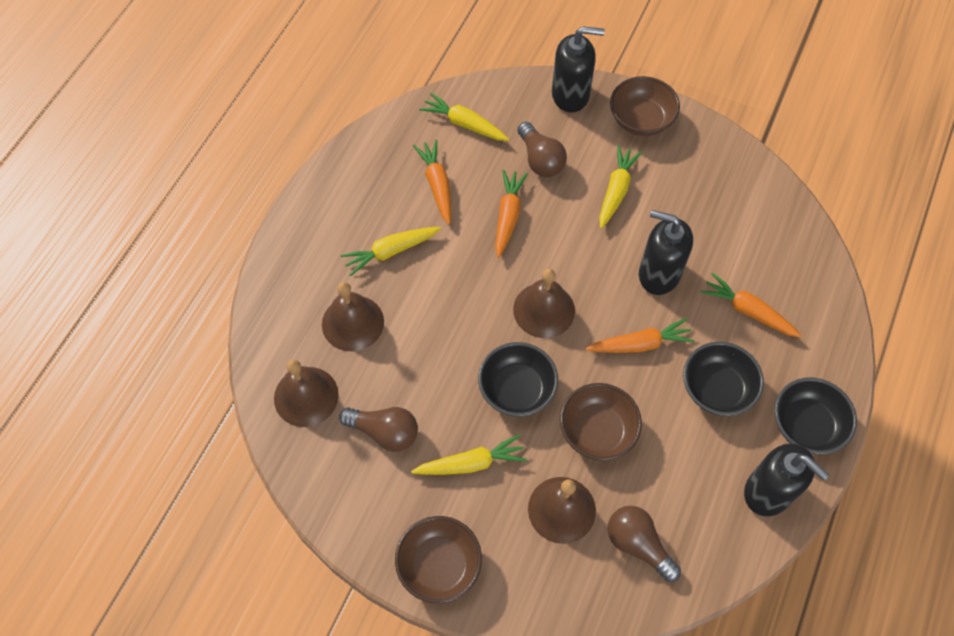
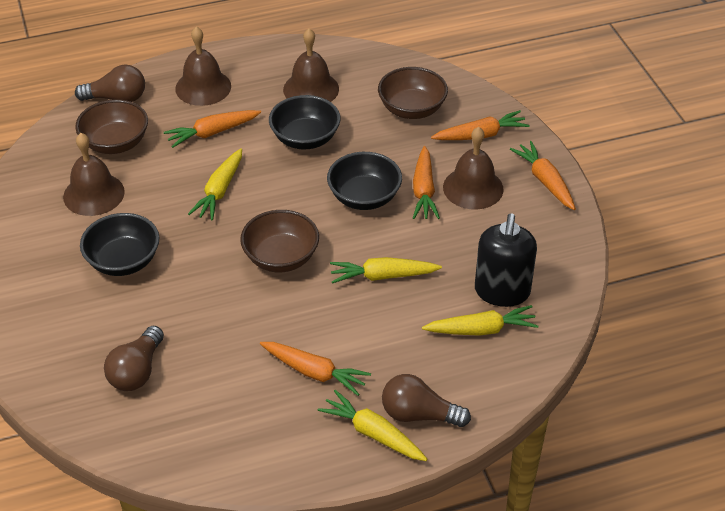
black soap dispenser: [552,26,605,113] [639,210,693,295] [744,443,829,516] = 3 -> [475,213,537,307] = 1
orange carrot: [413,140,451,225] [495,170,528,258] [586,318,695,353] [700,272,802,338] = 4 -> [164,110,261,148] [260,342,371,396] [413,146,440,219] [431,110,529,140] [510,141,576,210] = 5

